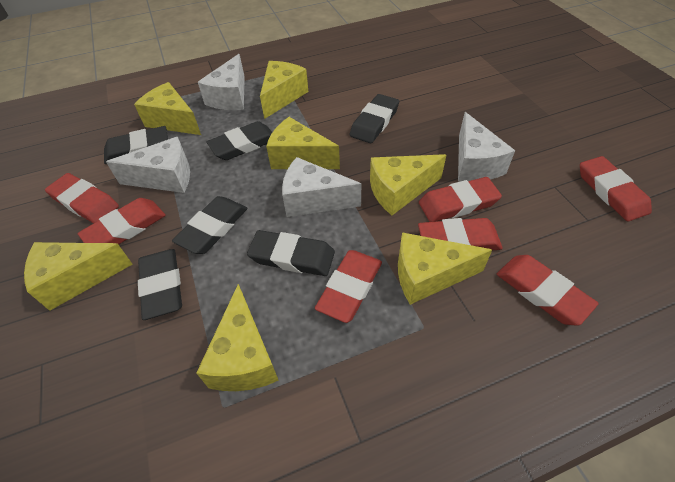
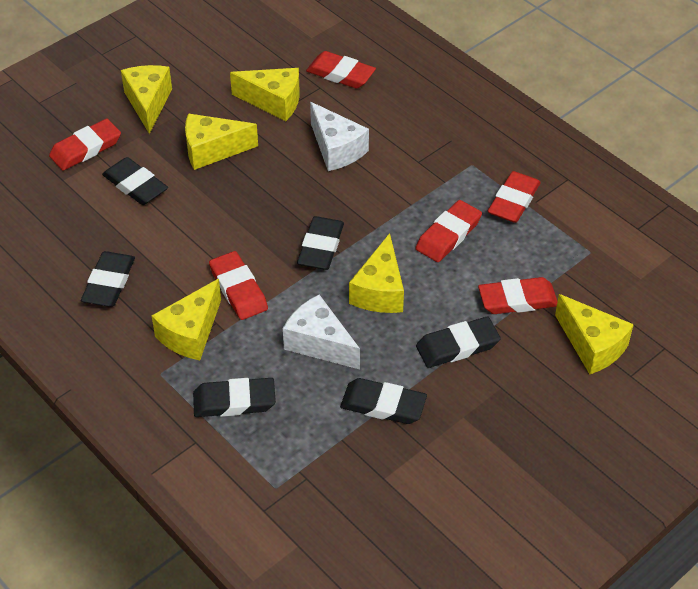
red eraser: [45,173,119,224] [78,198,166,245] [315,250,382,323] [418,218,503,250] [419,177,502,222] [497,255,599,326] [580,156,652,222] = 7 -> [49,118,121,170] [209,251,268,320] [306,51,376,89] [416,200,482,262] [478,277,558,314] [488,171,541,223] = 6
white cheese: [106,137,190,193] [198,54,245,110] [282,157,361,217] [458,112,515,181] = 4 -> [283,294,360,370] [310,102,369,171] = 2
yellow cheese: [24,242,133,311] [134,82,201,135] [196,284,279,391] [260,61,308,119] [266,117,340,169] [370,154,446,215] [398,232,492,305] = 7 -> [121,65,172,134] [151,279,221,360] [185,113,258,170] [230,68,300,121] [349,233,404,313] [555,294,634,374] = 6

